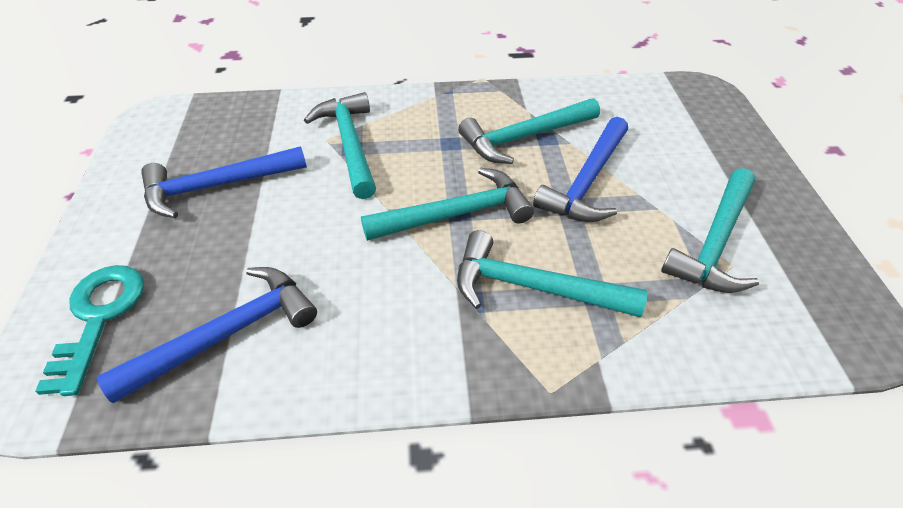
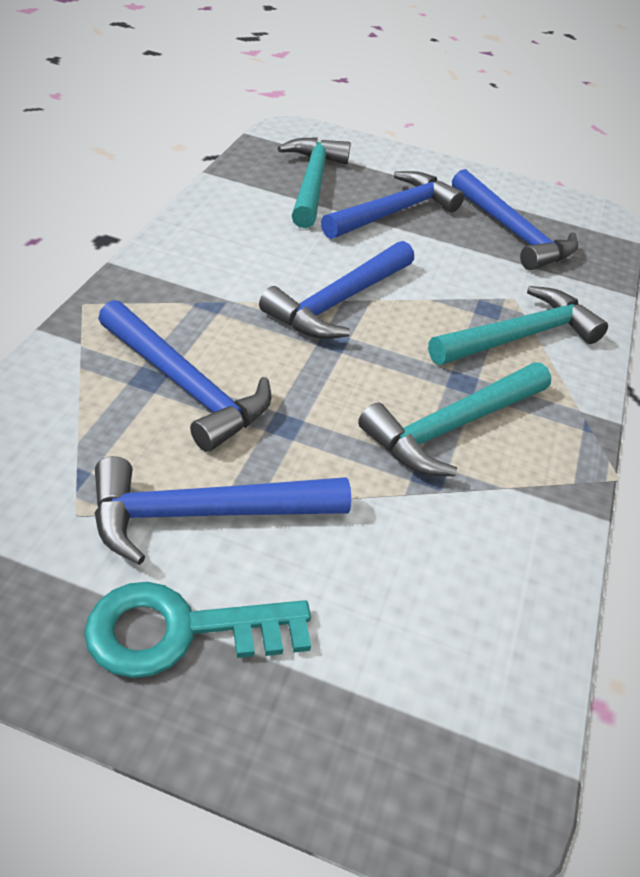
blue hammer: [97,267,317,403] [141,146,307,218] [533,117,628,222] = 3 -> [94,456,351,565] [98,300,272,452] [259,241,414,339] [321,171,464,239] [452,169,578,270] = 5
turquoise hammer: [304,92,376,199] [361,167,534,241] [457,230,648,317] [458,98,600,164] [661,168,759,293] = 5 -> [278,137,351,228] [358,362,551,476] [428,286,608,365] = 3

